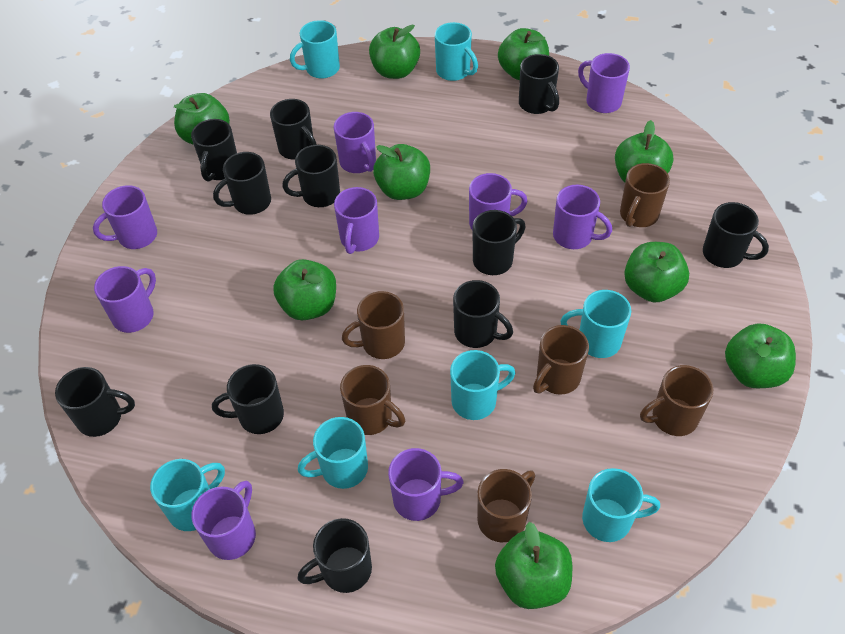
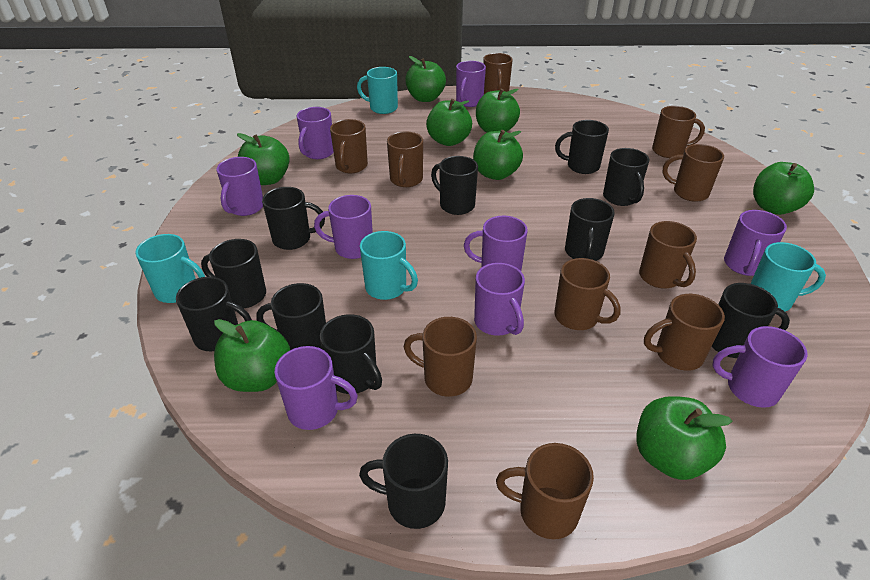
brown mug: [340,365,405,435] [342,291,405,359] [477,469,535,542] [533,325,589,395] [620,163,670,227] [640,365,713,436] = 6 -> [330,119,368,173] [387,131,423,187] [404,317,477,397] [483,53,513,94] [496,443,594,539] [554,258,621,330] [639,221,697,289] [644,294,725,371] [652,106,705,158] [663,144,724,202] = 10
green apple: [174,93,230,145] [273,259,336,320] [369,25,420,79] [373,144,430,200] [495,522,572,609] [498,28,549,80] [615,120,673,182] [624,242,689,302] [725,323,796,388] = 9 -> [214,319,290,392] [237,133,290,185] [405,56,446,102] [426,99,472,146] [473,130,523,180] [476,89,520,133] [636,396,732,480] [753,162,814,215] = 8
turquoise mug: [150,459,225,531] [290,20,340,79] [298,417,368,489] [435,22,478,81] [450,350,515,420] [560,290,631,358] [582,468,660,542] = 7 -> [135,234,205,303] [357,67,398,114] [360,231,418,300] [750,242,826,311] = 4

